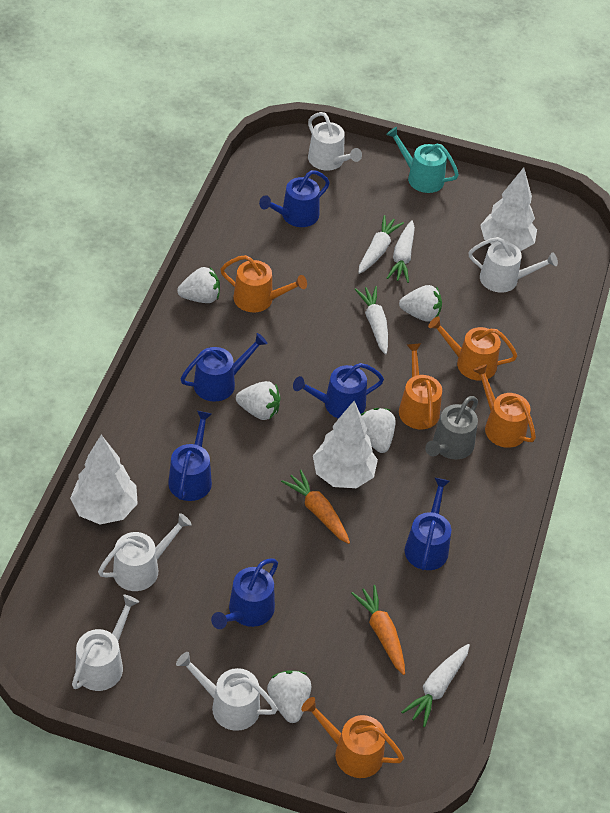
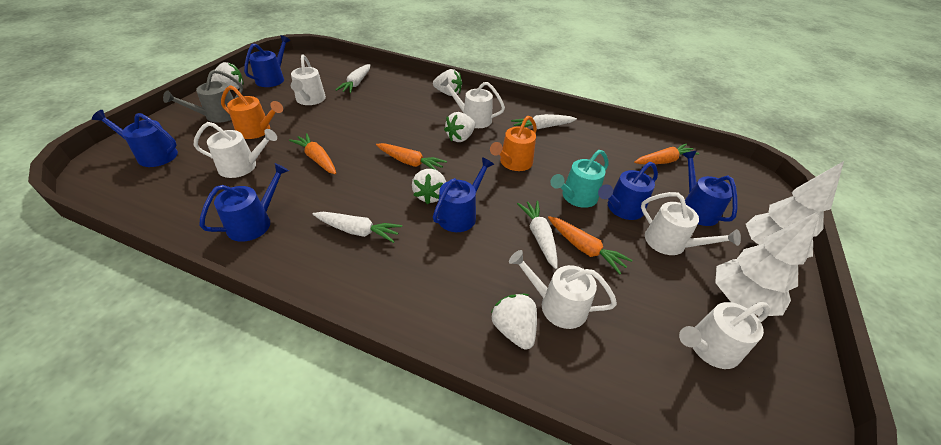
orange carrot: [281,470,350,544] [351,585,405,675] = 2 -> [289,133,336,174] [376,143,447,170] [548,216,633,274] [634,143,699,164] = 4
orange watering can: [220,255,307,312] [301,697,404,778] [399,343,442,429] [428,317,517,381] [473,364,536,448] = 5 -> [221,85,283,139] [490,116,537,171] = 2
white tree: [70,435,138,524] [313,401,378,488] [480,167,537,251] = 3 -> [715,211,820,316] [746,161,844,258] = 2
white watering can: [72,595,139,691] [98,513,192,591] [176,652,278,731] [308,112,362,171] [469,237,558,293] = 5 -> [194,122,277,178] [291,54,326,105] [440,77,505,128] [509,250,617,329] [641,192,741,255] [679,302,770,369] = 6

